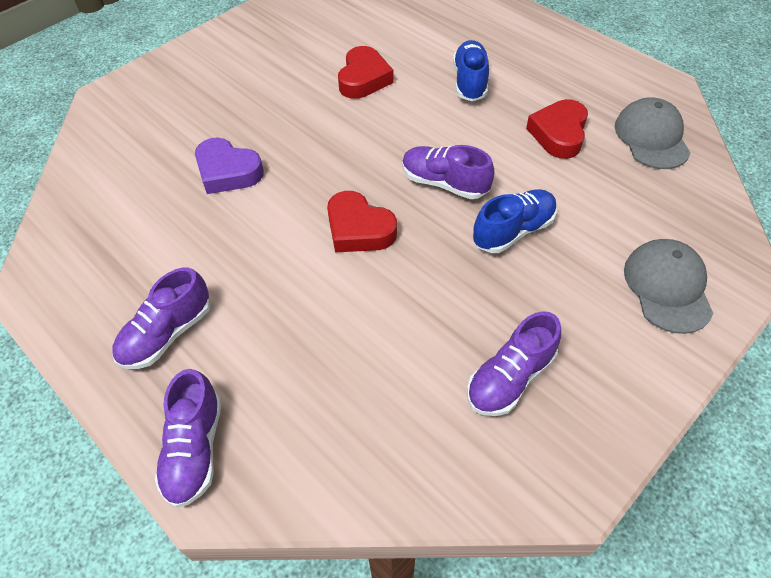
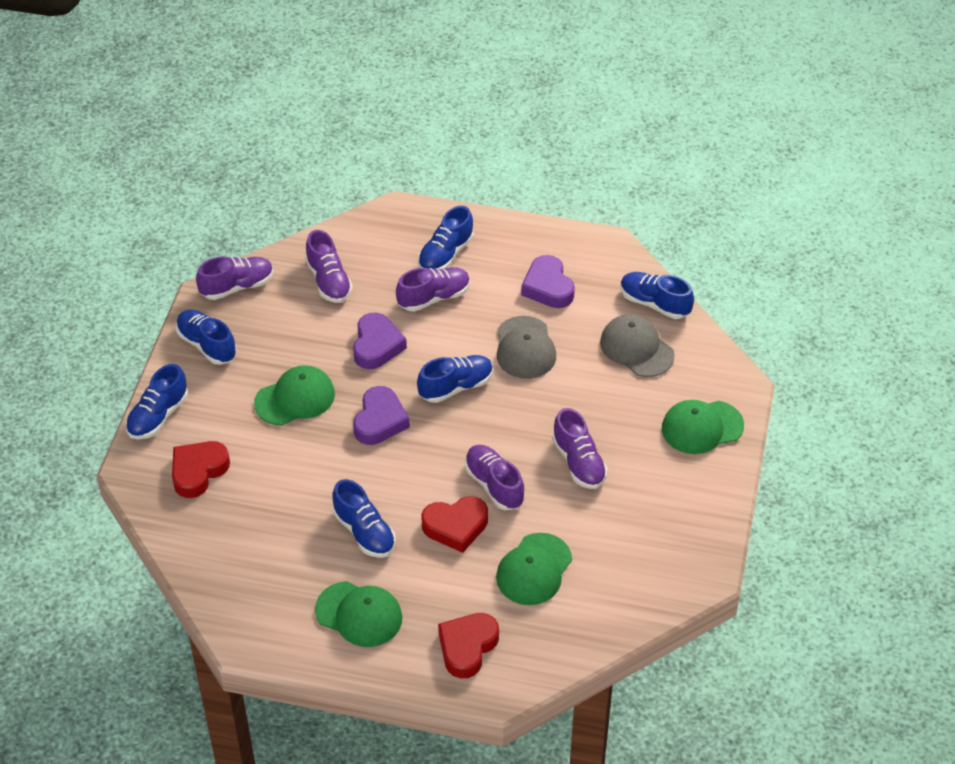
blue shoe: [453,40,489,101] [473,189,557,253] = 2 -> [125,364,188,439] [176,309,237,365] [332,479,396,558] [417,355,493,403] [418,206,474,269] [620,272,694,319] = 6
green cap: none = 0 -> [254,365,335,426] [315,581,402,647] [496,533,572,605] [662,400,744,454] = 4
purple heart: [195,138,264,194] = 1 -> [353,313,407,369] [353,386,410,445] [521,255,575,308] = 3
purple shoe: [112,267,211,369] [155,369,222,508] [402,145,494,199] [467,311,561,416] = 4 -> [196,257,273,300] [305,230,353,303] [396,267,470,312] [465,445,525,510] [552,408,608,489] = 5

